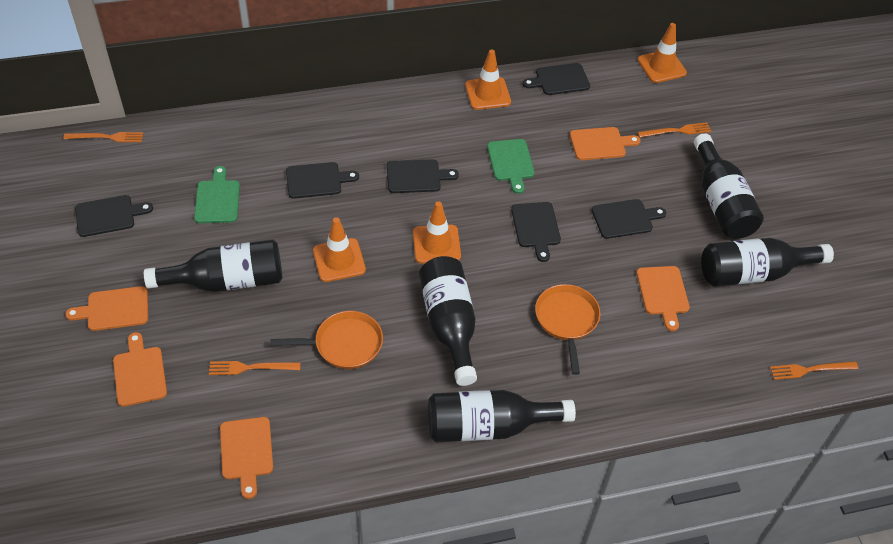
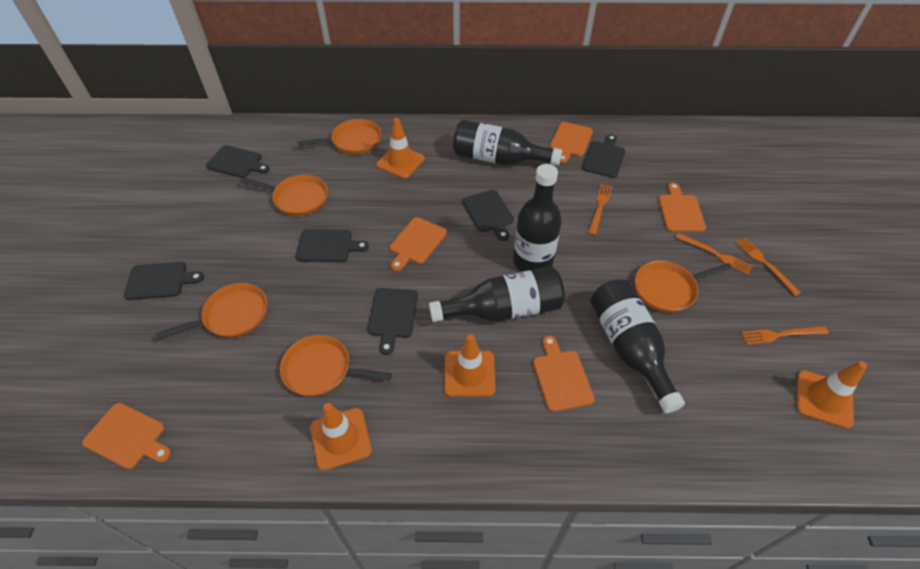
black bottle: [144,239,282,292] [419,256,477,386] [428,390,576,442] [694,133,764,239] [701,238,834,287] = 5 -> [429,266,565,322] [453,120,562,166] [513,164,562,272] [590,279,685,413] = 4
green cutting board: [194,166,240,223] [487,139,535,194] = 2 -> none = 0
orange pan: [270,311,383,369] [535,284,601,375] = 2 -> [156,283,267,339] [240,175,328,216] [280,335,392,397] [297,119,382,155] [635,261,732,313] = 5

